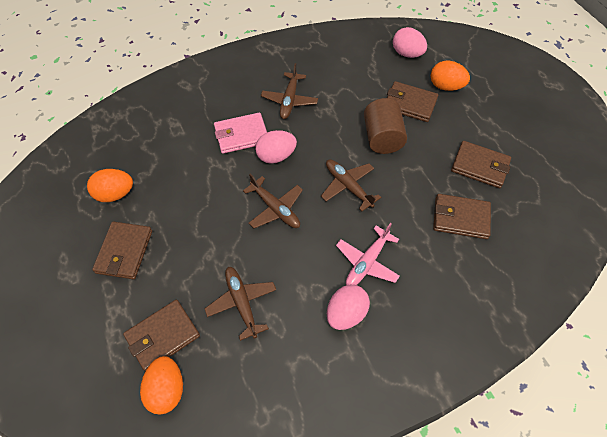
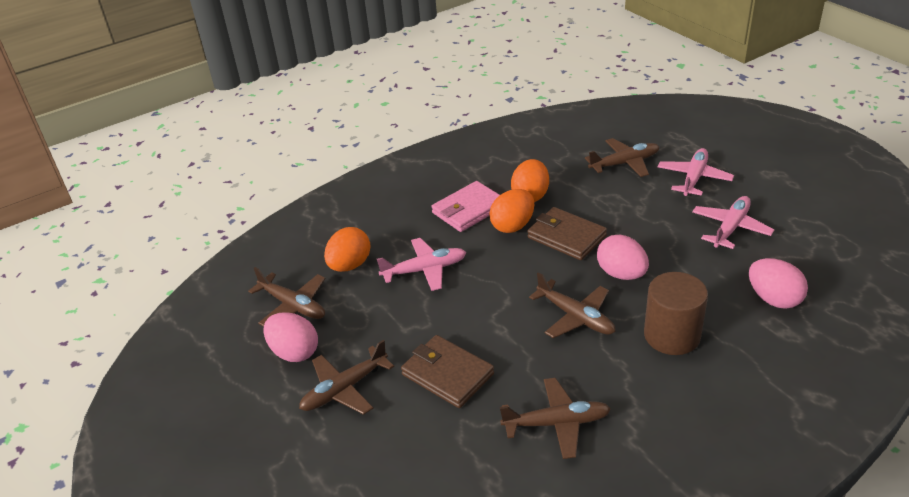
brown plane: [205,267,276,341] [243,174,303,228] [261,63,318,119] [321,159,381,211] = 4 -> [248,267,325,327] [299,340,394,415] [500,378,611,459] [529,272,615,338] [585,138,659,177] = 5
brown wallet: [92,221,152,279] [123,300,200,371] [387,81,438,122] [433,194,491,239] [451,141,511,188] = 5 -> [401,335,494,408] [527,207,607,260] = 2
pink plane: [336,223,400,285] = 1 -> [377,238,467,291] [658,148,734,196] [692,196,774,249] = 3

